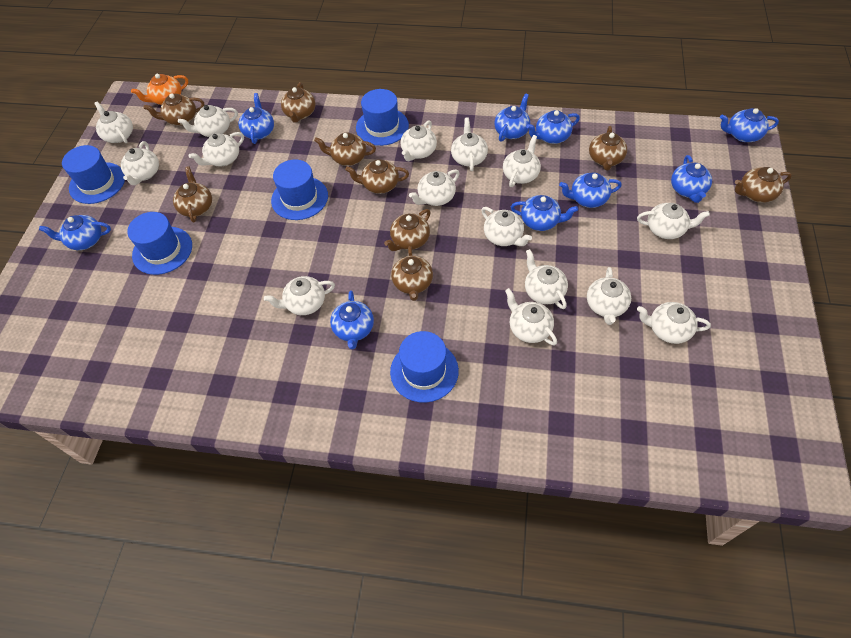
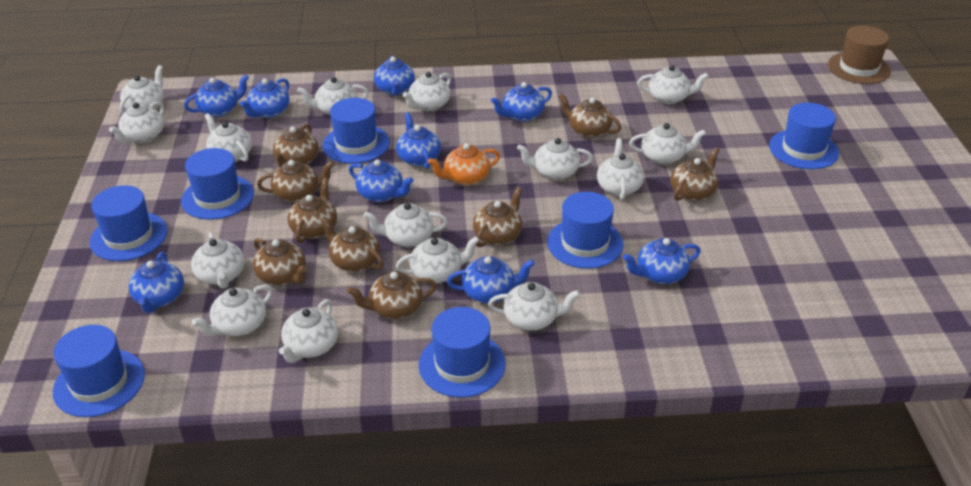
blue hat: [62,145,125,204] [127,212,192,275] [271,160,328,220] [356,89,409,146] [390,331,459,403] = 5 -> [53,325,145,417] [89,185,167,261] [181,148,254,220] [323,98,390,164] [419,307,506,398] [547,192,624,269] [769,103,839,170] = 7
brown hat: none = 0 -> [828,26,891,84] = 1

